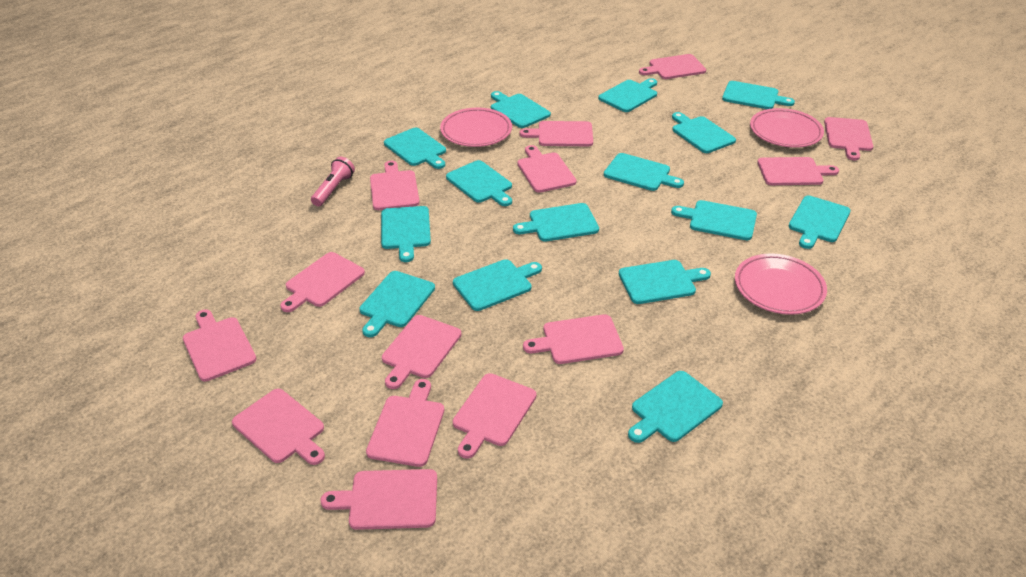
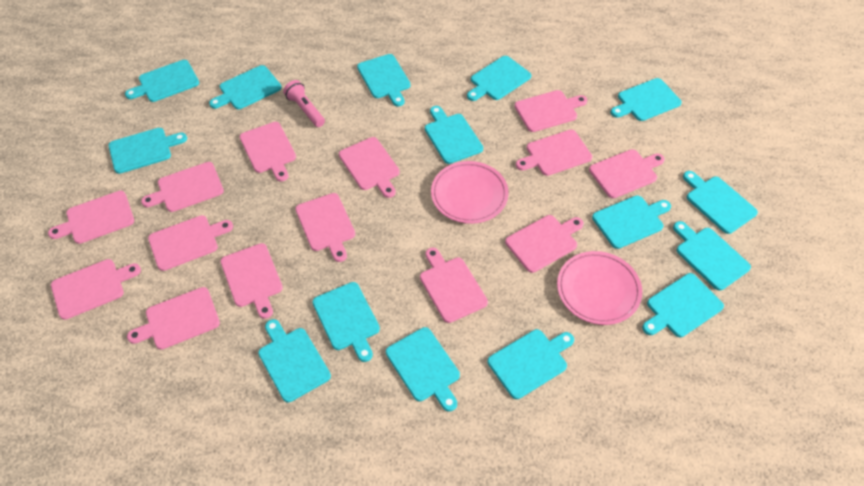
pink plate: [440,108,512,147] [735,253,827,315] [750,108,824,148] = 3 -> [431,161,509,224] [557,251,642,325] = 2

